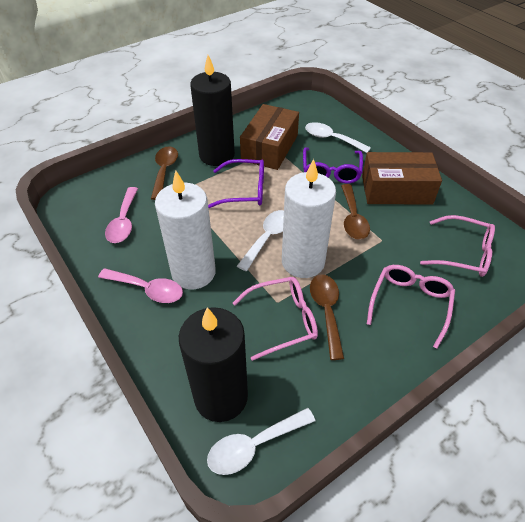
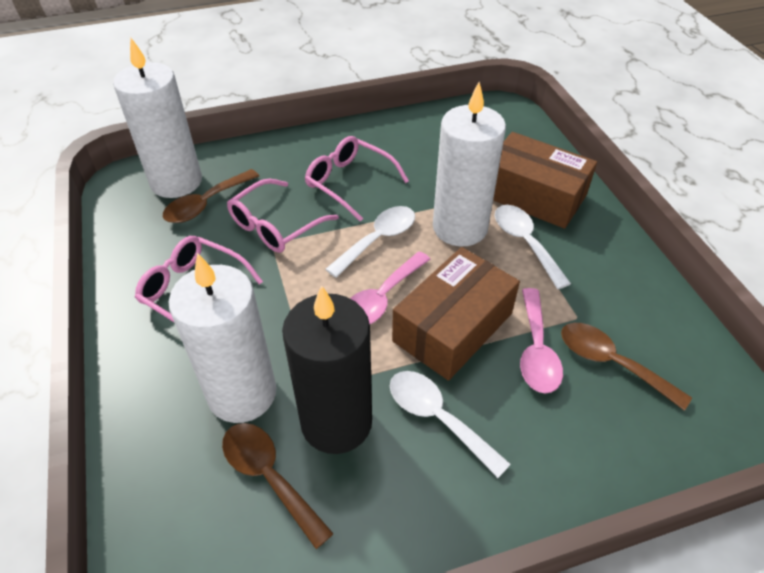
black candle: [179,307,248,422] [190,55,235,166] = 2 -> [282,285,372,454] = 1
purple glasses: [208,159,264,208] [303,147,363,184] = 2 -> none = 0
white candle: [155,170,216,289] [282,159,336,278] = 2 -> [113,38,202,198] [169,253,276,423] [433,82,506,246] = 3

